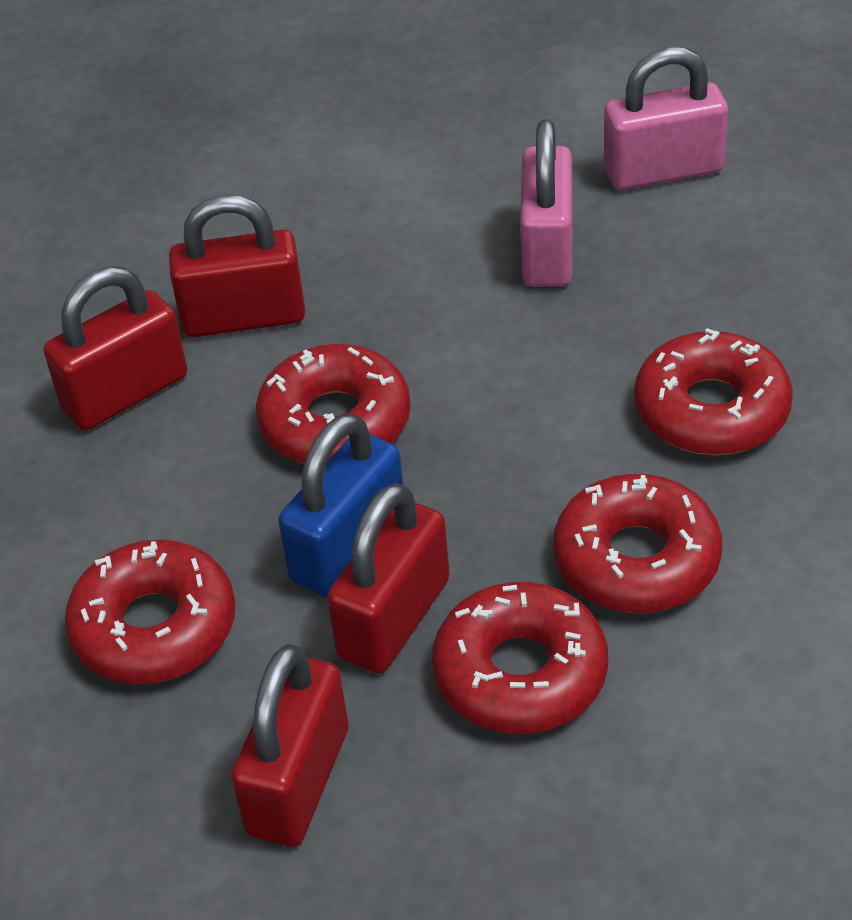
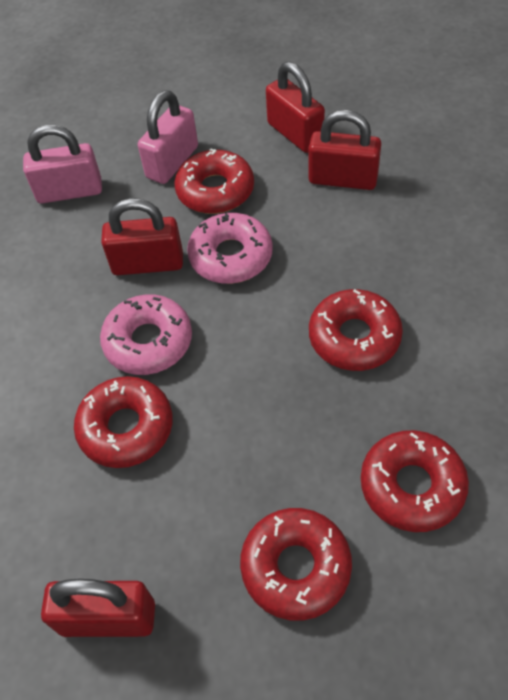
blue padlock: [278,413,403,597] = 1 -> none = 0
pink donut: none = 0 -> [100,294,192,375] [187,213,273,284] = 2

